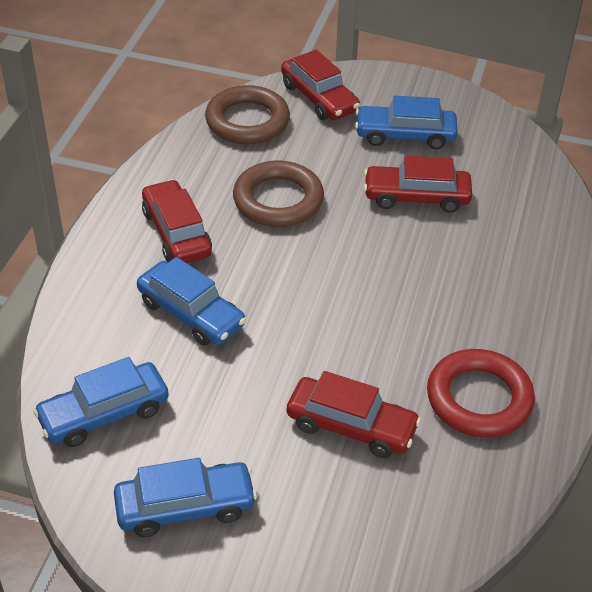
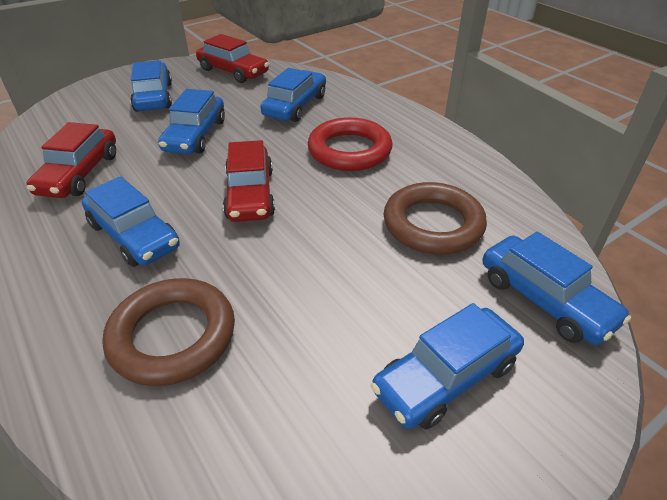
blue car: [33,357,169,447] [114,458,257,537] [137,257,246,346] [355,96,458,150] = 4 -> [82,176,180,267] [130,60,172,112] [158,89,225,154] [260,68,326,122] [371,303,524,429] [483,231,631,345] = 6
red car: [142,179,212,263] [281,50,360,120] [287,371,421,458] [364,156,472,213] = 4 -> [27,122,116,198] [196,34,269,83] [223,140,275,222] = 3

